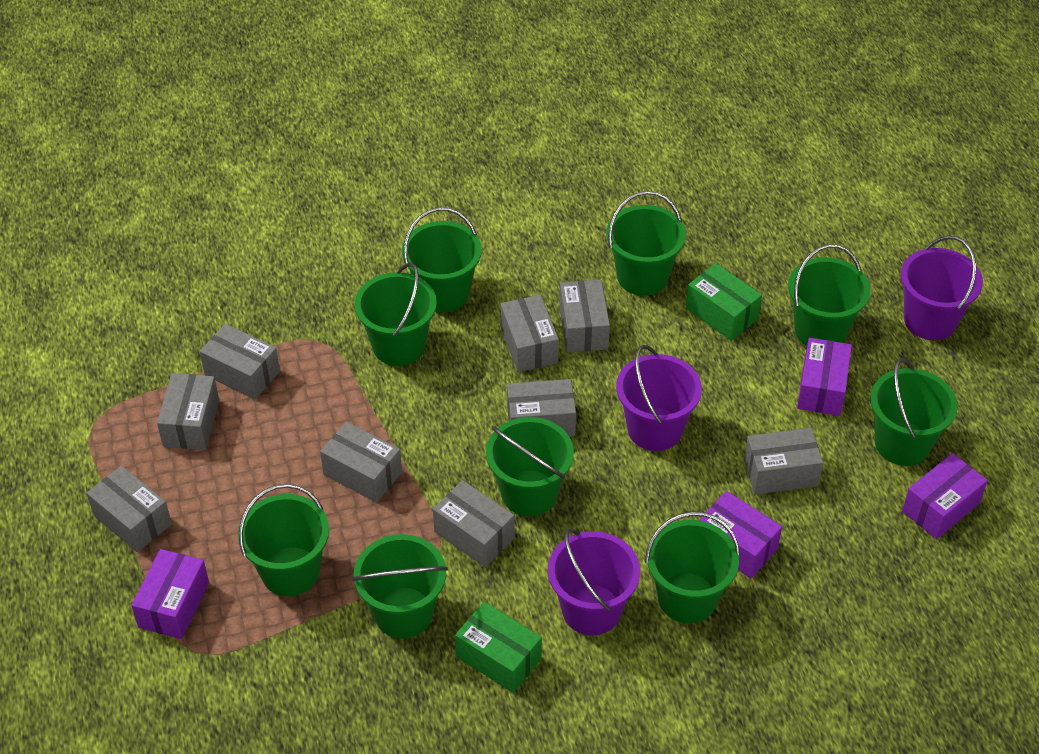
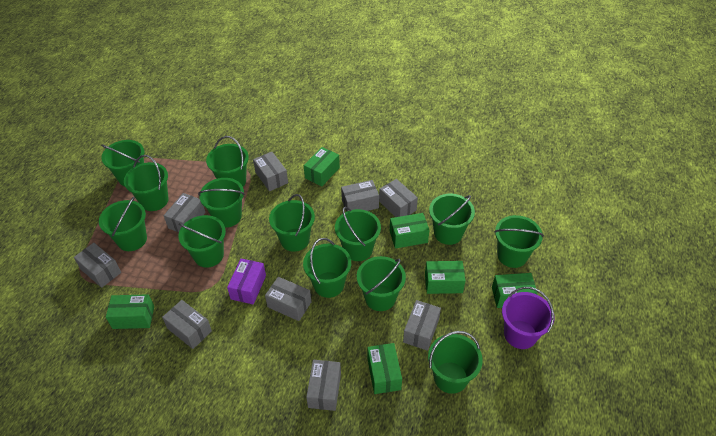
green box: [455,602,542,693] [686,263,762,341] = 2 -> [106,294,154,329] [304,147,340,186] [367,343,402,394] [390,213,430,249] [425,261,465,294] [492,273,538,308] = 6
green bucket: [238,484,329,596] [352,534,448,638] [355,263,437,366] [402,207,482,312] [486,417,574,516] [607,191,686,296] [645,511,740,623] [788,244,870,346] [870,358,958,466] = 9 -> [99,197,147,251] [101,140,144,187] [124,155,169,211] [178,215,226,267] [198,178,245,228] [206,136,249,186] [269,194,315,252] [303,238,351,298] [335,207,381,261] [357,256,406,311] [428,331,483,394] [429,194,475,245] [494,215,544,268] = 13
purple box: [131,549,209,639] [699,491,782,578] [797,338,852,416] [902,453,988,539] = 4 -> [227,259,266,305] = 1
purple bucket: [548,528,640,635] [616,345,702,451] [901,236,983,340] = 3 -> [502,287,554,349] = 1

